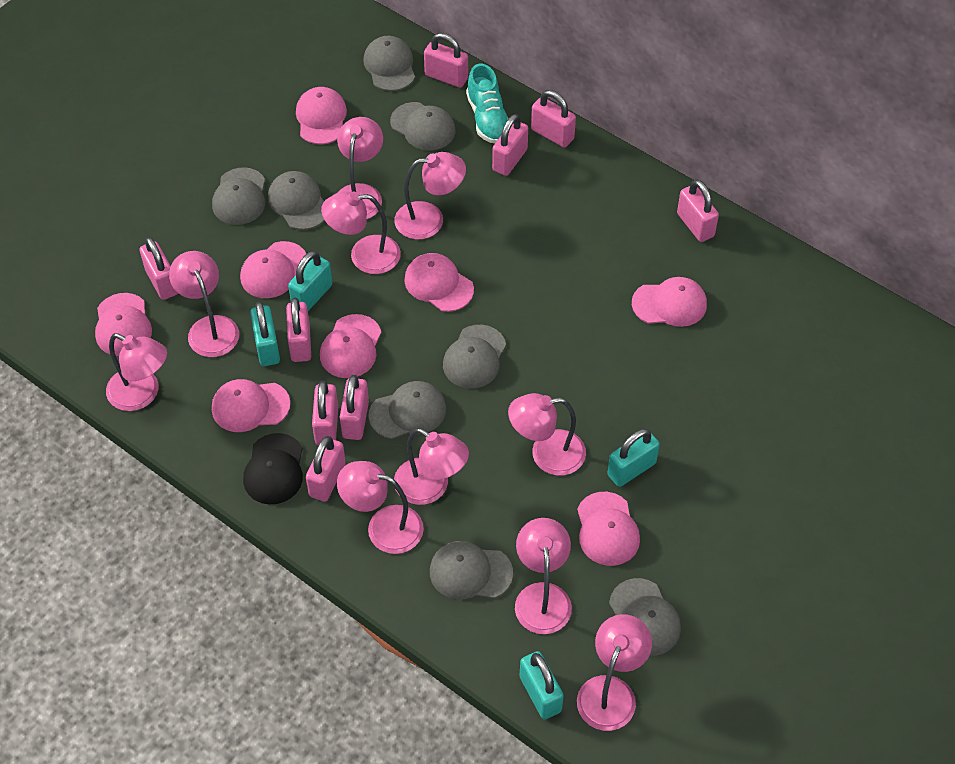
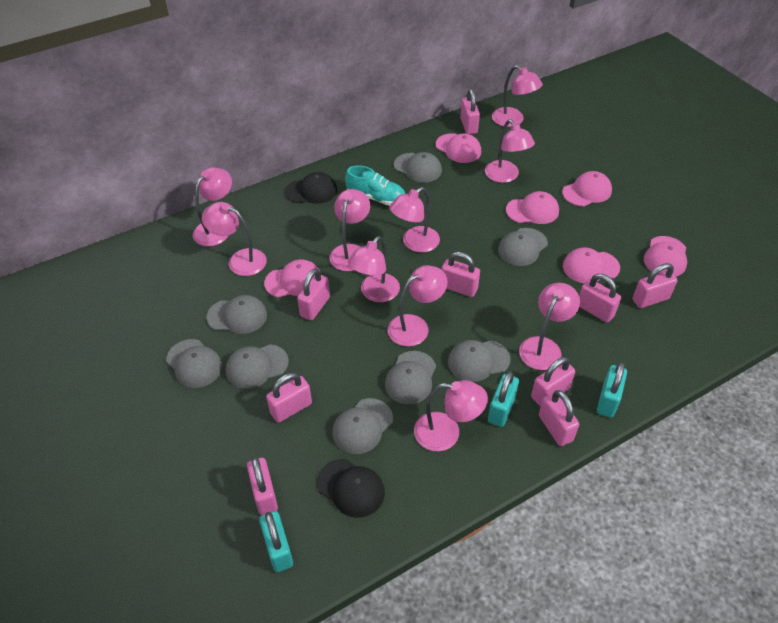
black cap: [243,433,303,504] = 1 -> [285,172,337,204] [317,459,385,518] = 2
pink cap: [95,293,152,356] [212,379,291,432] [240,241,306,298] [296,87,347,145] [320,314,381,378] [404,253,474,312] [577,492,640,566] [632,277,707,327] = 8 -> [264,259,321,297] [436,133,481,163] [506,191,559,224] [562,171,612,207] [563,247,620,283] [644,236,687,276] = 6
turquoise padlock: [250,302,280,366] [288,251,332,311] [520,651,564,720] [607,428,660,487] = 4 -> [259,511,293,572] [488,371,519,427] [597,362,627,418] = 3

